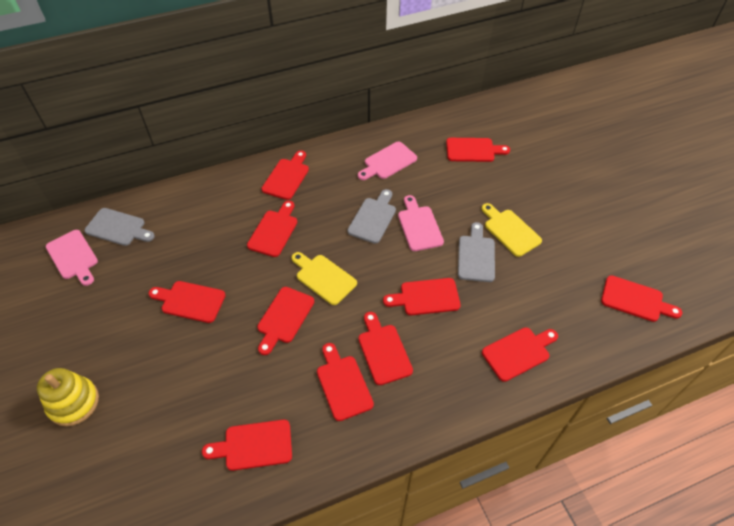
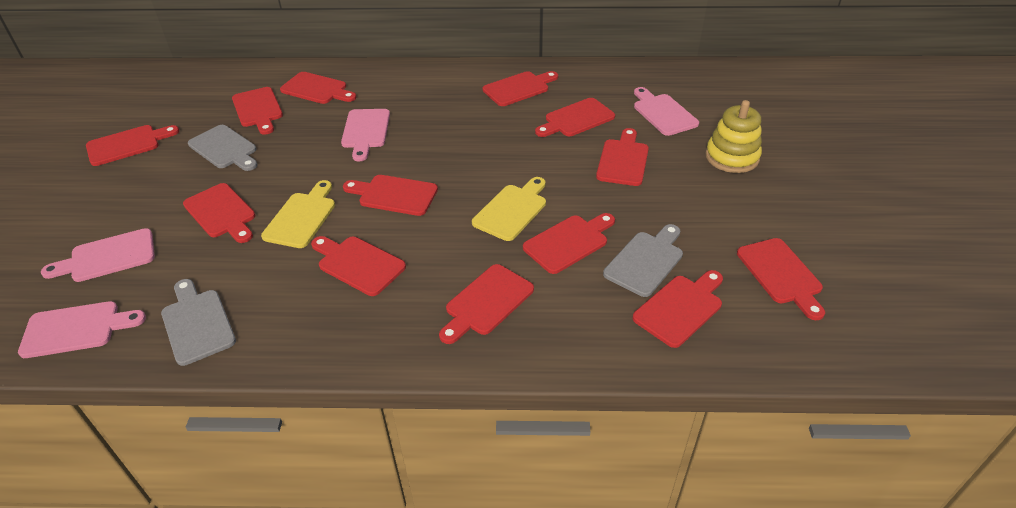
pink cutting board: [46,230,98,286] [358,142,417,180] [398,195,444,251] = 3 -> [18,301,146,358] [41,228,155,282] [341,109,390,162] [634,87,699,136] = 4
red cutting board: [148,281,226,323] [202,420,292,471] [247,201,297,257] [257,287,314,355] [261,150,309,200] [317,343,374,421] [358,312,413,385] [383,278,461,315] [446,138,510,162] [482,327,558,382] [601,275,682,322] = 11 -> [86,125,179,166] [183,183,255,243] [232,87,283,135] [280,72,356,104] [311,236,406,296] [343,175,438,216] [439,264,534,344] [483,71,558,106] [523,213,615,274] [535,98,615,137] [596,128,649,186] [632,270,723,348] [737,238,825,320] = 13

